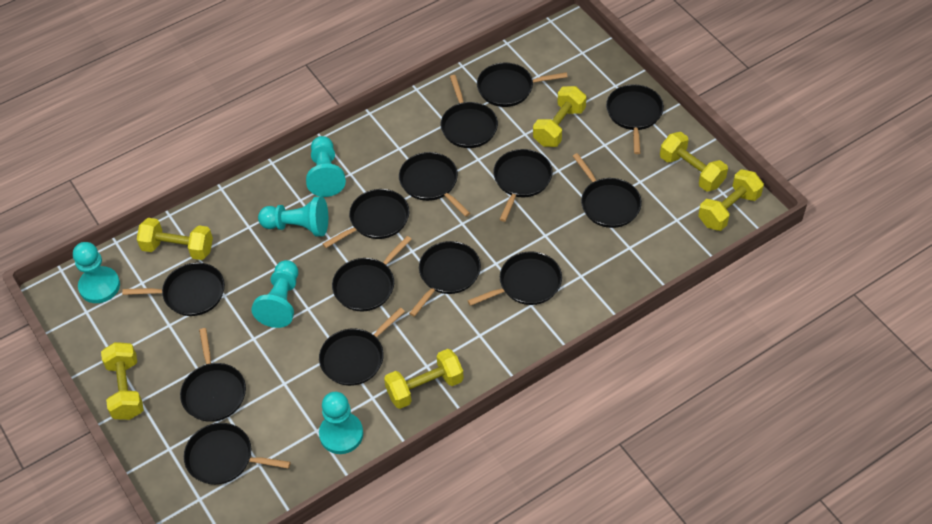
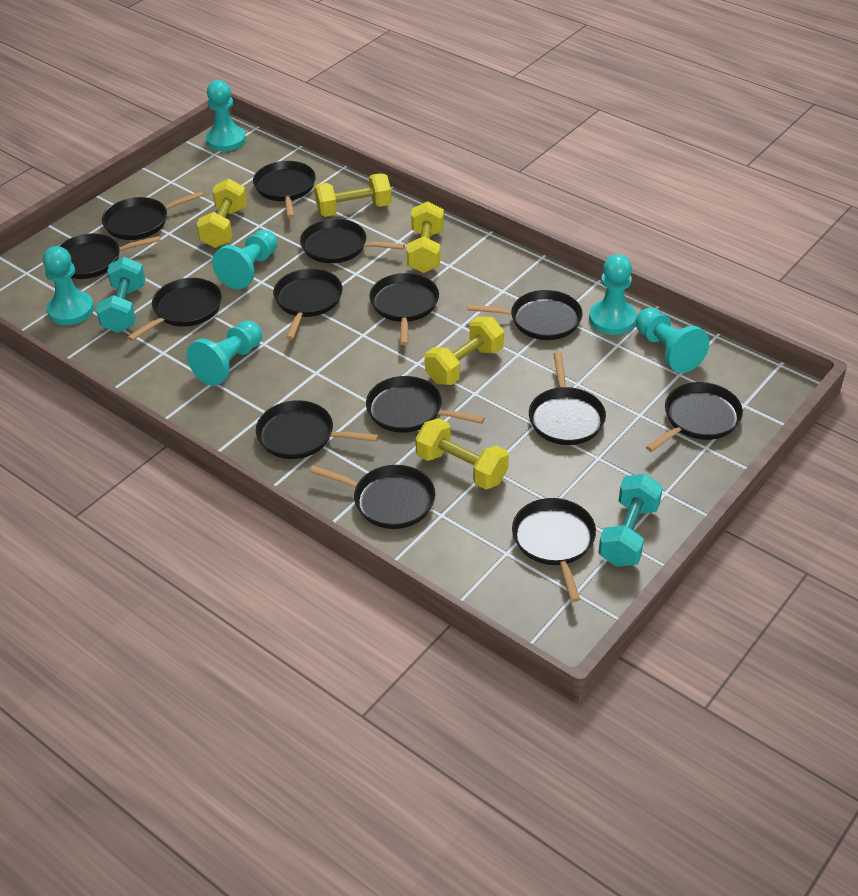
turquoise dumbbell: none = 0 -> [96,257,145,333] [598,474,663,567] = 2
turquoise pawn: [73,242,120,303] [251,260,298,328] [258,197,328,237] [306,136,346,197] [319,392,363,454] = 5 -> [43,246,94,325] [187,321,262,386] [206,80,246,152] [212,230,277,289] [589,254,636,335] [636,308,709,373] = 6
yellow dumbbell: [101,342,144,420] [137,218,213,260] [384,349,464,409] [533,86,586,147] [660,132,728,192] [698,169,764,231] = 6 -> [196,179,247,248] [314,173,392,217] [407,201,444,273] [415,418,509,489] [425,317,504,385] = 5

